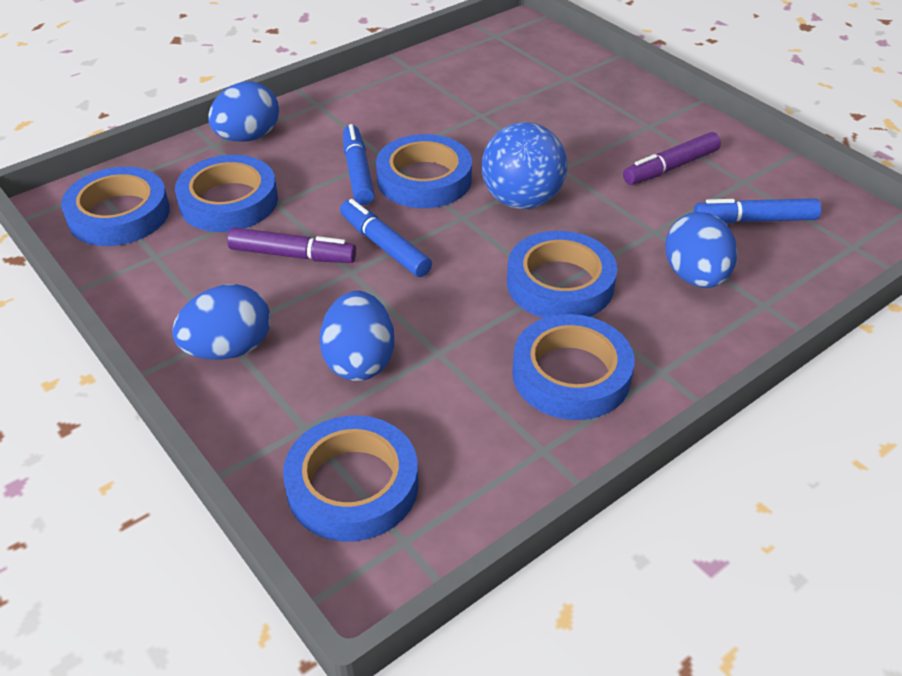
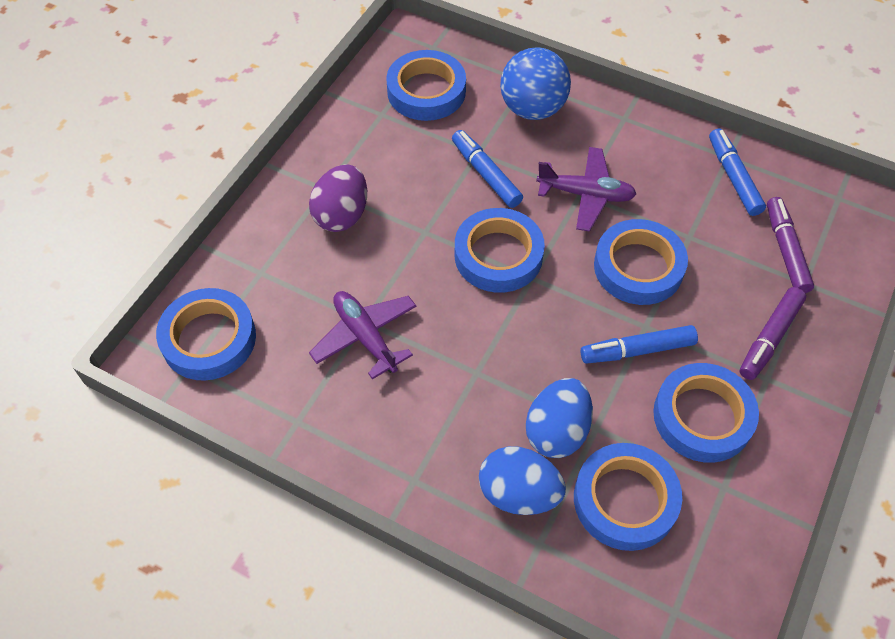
blue egg: [172,284,270,360] [208,81,279,142] [319,291,394,381] [665,212,737,288] = 4 -> [479,446,566,515] [526,378,593,458] = 2
purple egg: none = 0 -> [309,164,367,232] = 1
purple plane: none = 0 -> [309,291,417,379] [536,147,636,232] = 2

